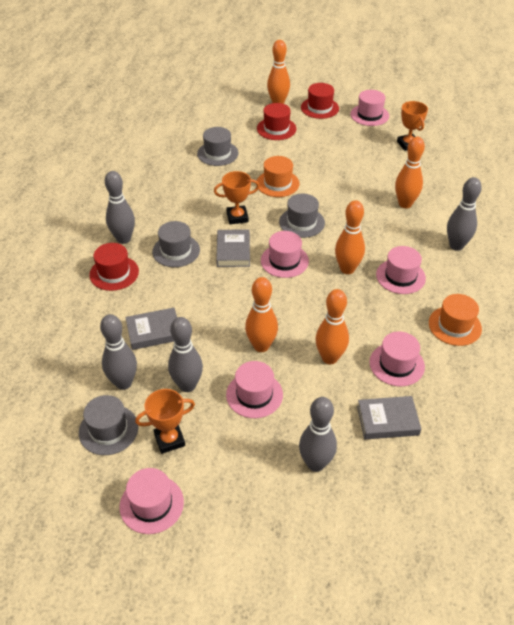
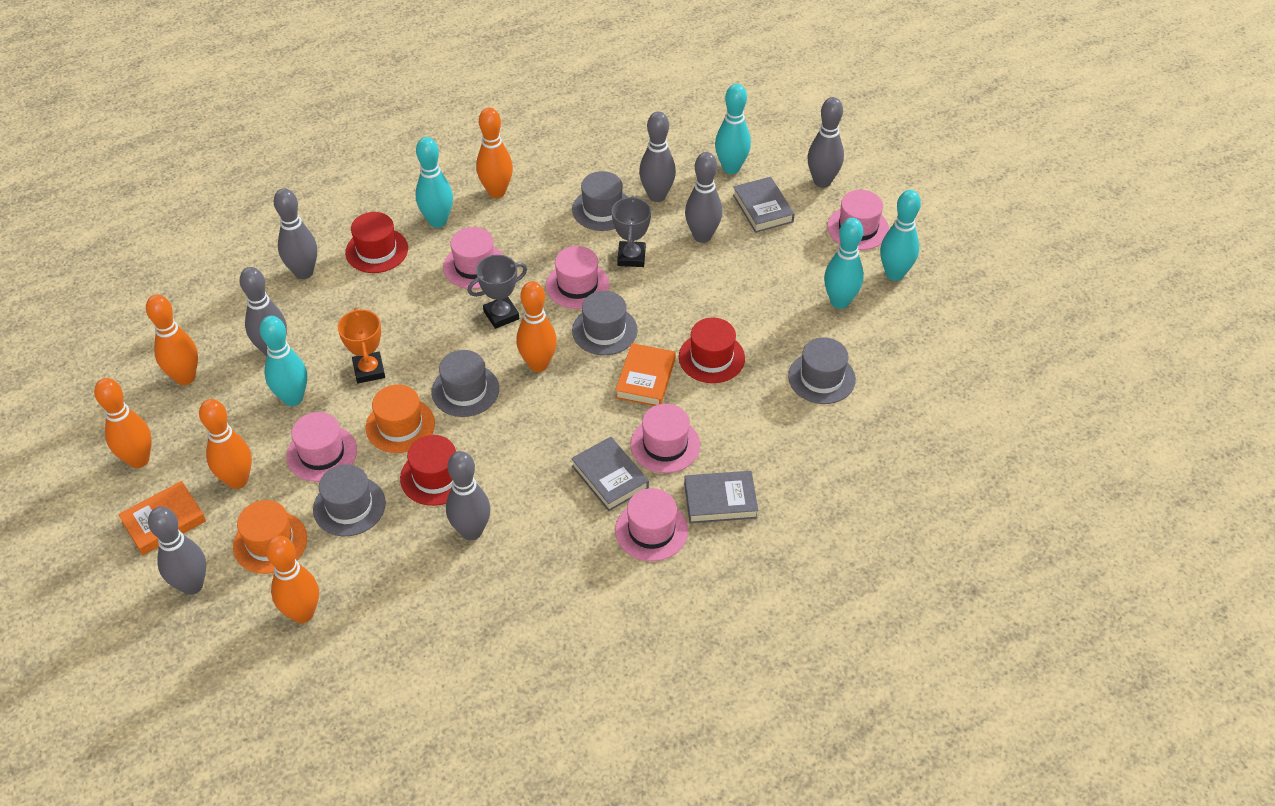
grey bowling pin: [100,314,137,390] [105,171,135,244] [168,317,203,392] [299,397,337,472] [447,177,482,251] = 5 -> [148,507,206,595] [240,267,287,356] [274,188,317,279] [446,451,490,540] [639,111,676,202] [685,152,722,243] [808,97,844,188] = 7
grey hat: [79,395,138,455] [152,221,200,267] [197,127,238,166] [279,194,325,238] = 4 -> [313,464,386,536] [431,350,499,417] [572,171,627,231] [572,291,638,355] [788,337,856,404] = 5
grey trophy: none = 0 -> [467,255,527,329] [612,196,651,267] = 2
orange book: none = 0 -> [118,481,206,555] [615,343,676,406] = 2
orange bowling pin: [245,277,278,352] [267,40,290,104] [315,289,349,364] [335,200,365,274] [395,137,425,208] = 5 -> [94,378,152,468] [146,294,198,385] [199,399,252,489] [266,536,319,623] [476,107,513,198] [516,281,557,372] = 6
orange trophy: [135,389,195,454] [214,171,260,224] [397,101,428,151] = 3 -> [338,308,385,383] = 1
turquoise bowling pin: none = 0 -> [260,316,307,406] [415,137,453,228] [715,84,751,174] [824,218,864,309] [880,190,921,281] = 5

